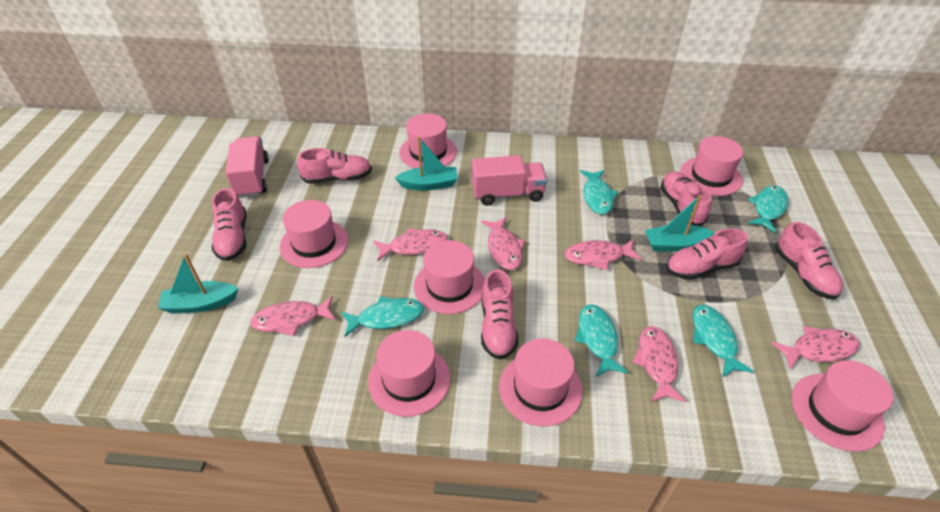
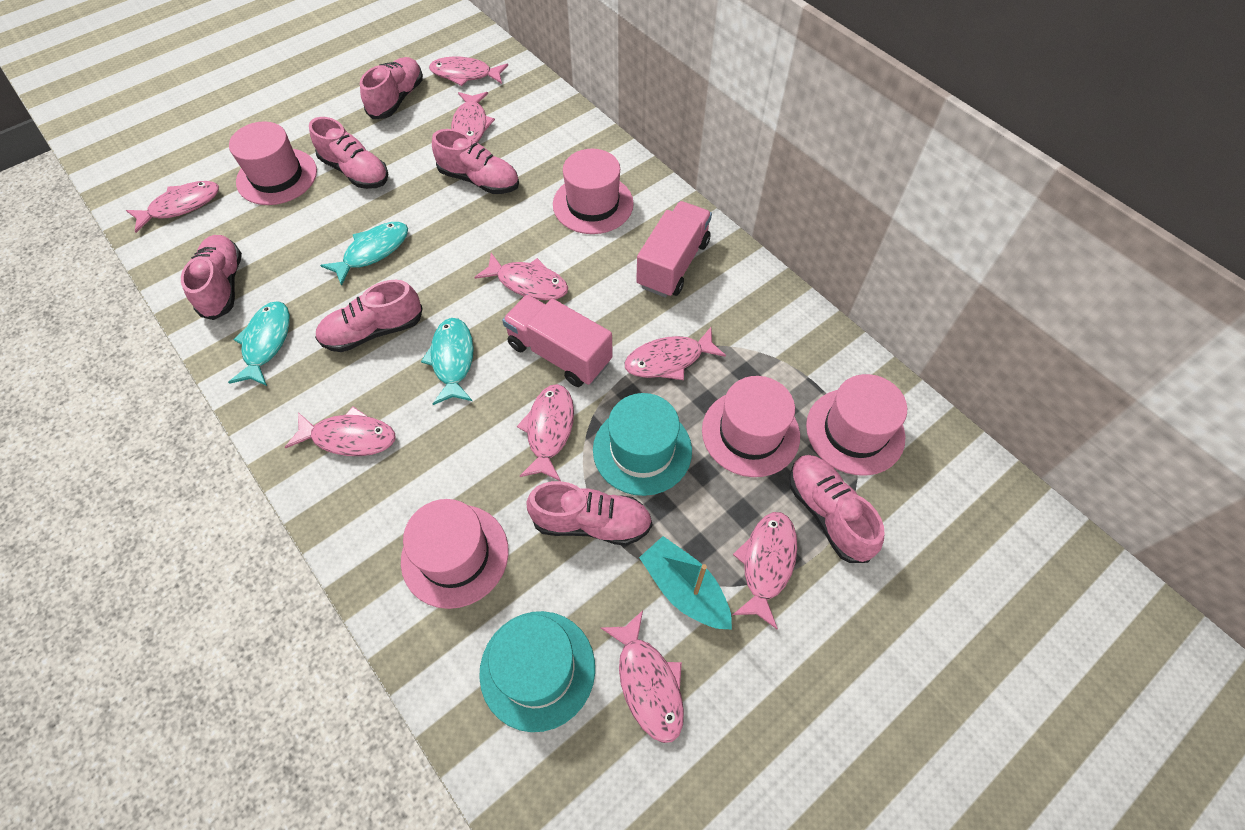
pink fish: [250,296,335,336] [373,228,448,261] [481,217,525,270] [564,239,642,270] [633,326,686,402] [772,326,860,369] = 6 -> [126,181,219,233] [285,406,396,456] [429,56,508,86] [451,92,495,143] [474,253,568,300] [517,384,574,481] [601,610,684,743] [624,327,726,380] [733,512,797,629] = 9
pink hat: [280,200,348,268] [368,330,450,417] [399,113,457,168] [414,240,485,314] [499,338,582,427] [680,136,743,196] [792,360,893,452] = 7 -> [229,121,317,205] [401,499,509,609] [553,149,634,234] [702,376,800,477] [806,374,907,476] = 5
pink shoe: [212,188,247,261] [297,148,372,184] [481,269,518,359] [660,171,712,226] [666,228,748,280] [775,222,843,300] = 6 -> [181,235,242,320] [309,117,388,189] [315,280,423,352] [360,57,423,119] [432,129,519,194] [526,481,652,546] [789,455,885,563] = 7
turquoise boat: [158,254,239,314] [395,136,458,191] [645,195,714,252] = 3 -> [639,536,732,630] = 1
turquoise fish: [341,296,424,337] [575,304,628,377] [580,170,618,215] [693,305,754,377] [748,185,788,233] = 5 -> [228,301,290,386] [320,222,408,286] [421,318,474,405] = 3
turquoise hat: none = 0 -> [479,611,595,732] [593,393,692,496] = 2

